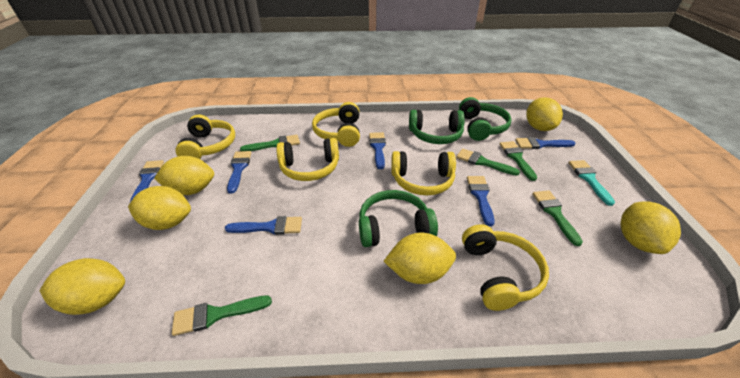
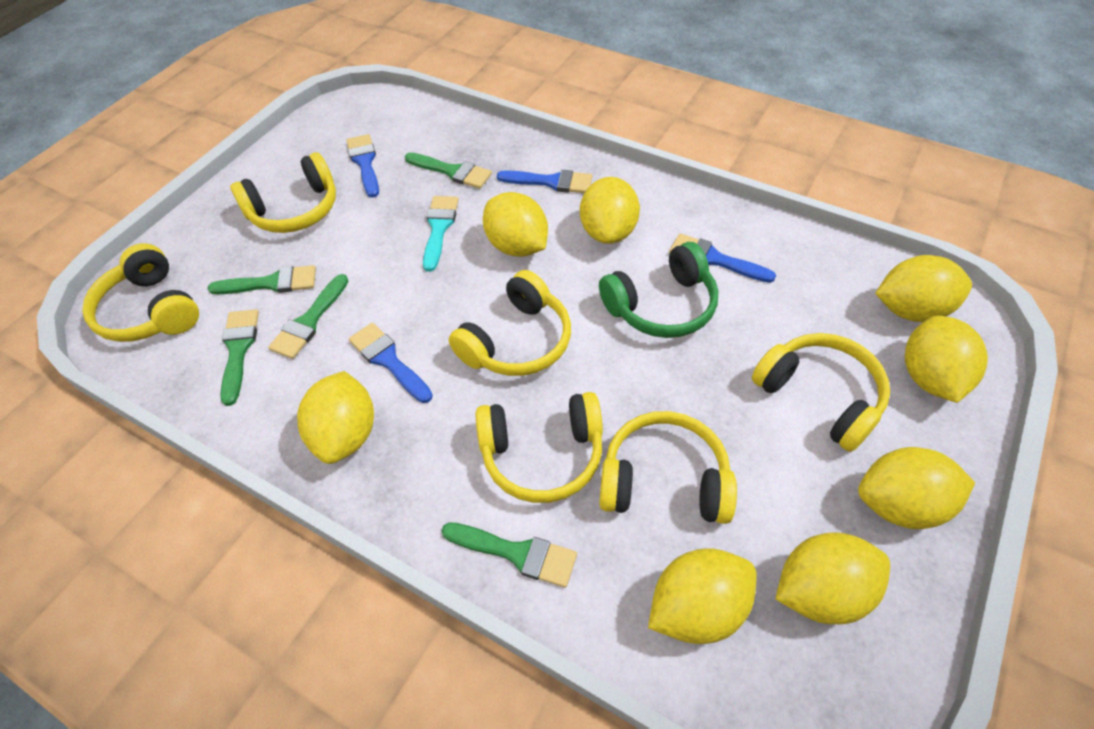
blue brush: [130,160,164,202] [225,216,302,235] [227,151,251,194] [369,132,386,169] [467,176,495,226] [515,137,575,149] = 6 -> [346,134,379,198] [349,323,433,403] [497,170,592,193] [669,233,776,283] = 4
green headphones: [359,190,438,247] [409,110,465,144] [459,97,511,141] = 3 -> [599,242,718,338] = 1
yellow headphones: [175,115,235,159] [276,138,339,181] [312,102,360,147] [391,151,456,195] [462,224,549,311] = 5 -> [82,243,199,342] [230,152,336,233] [449,270,571,376] [476,392,603,503] [599,411,737,524] [752,333,890,452] = 6
yellow lemon: [40,258,125,315] [128,186,191,230] [154,156,214,195] [384,233,456,284] [526,97,563,131] [621,202,681,254] = 6 -> [297,371,374,464] [483,192,548,257] [580,177,640,244] [648,548,757,644] [775,532,890,624] [858,447,975,529] [875,255,972,322] [905,316,988,403] = 8

